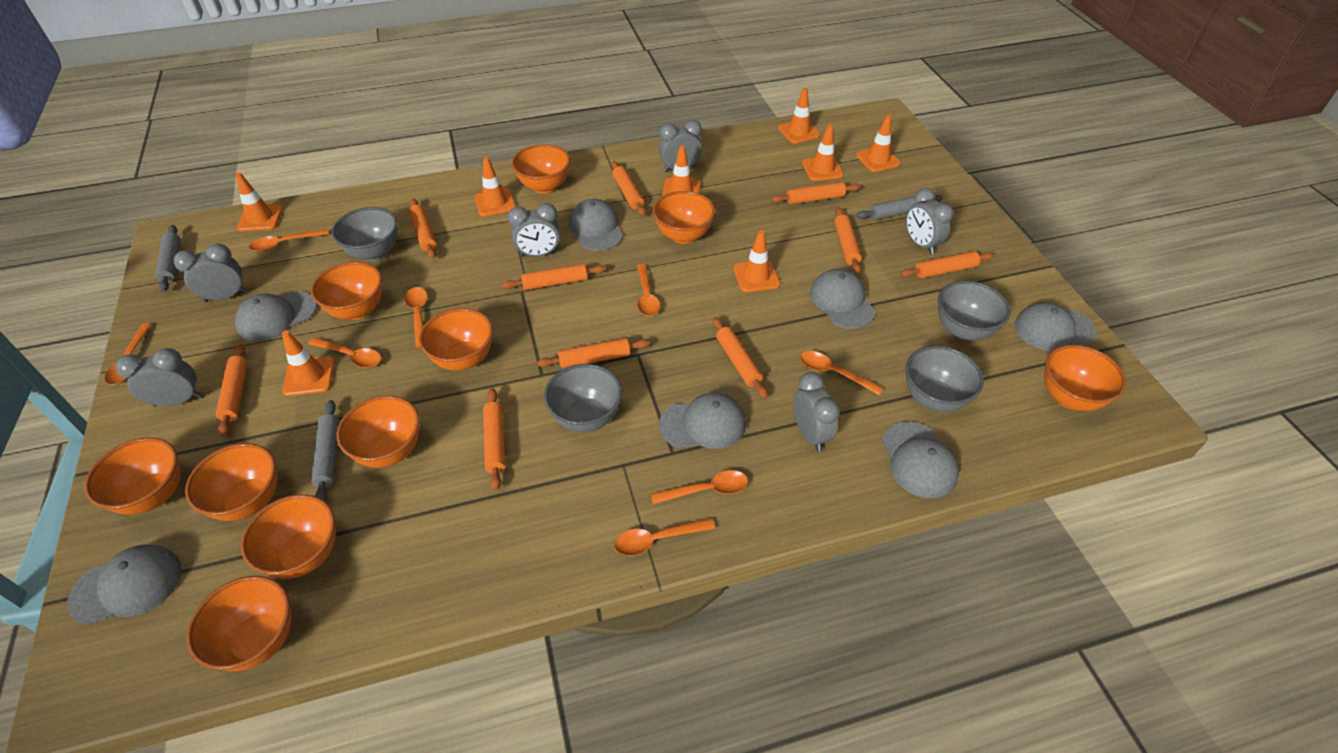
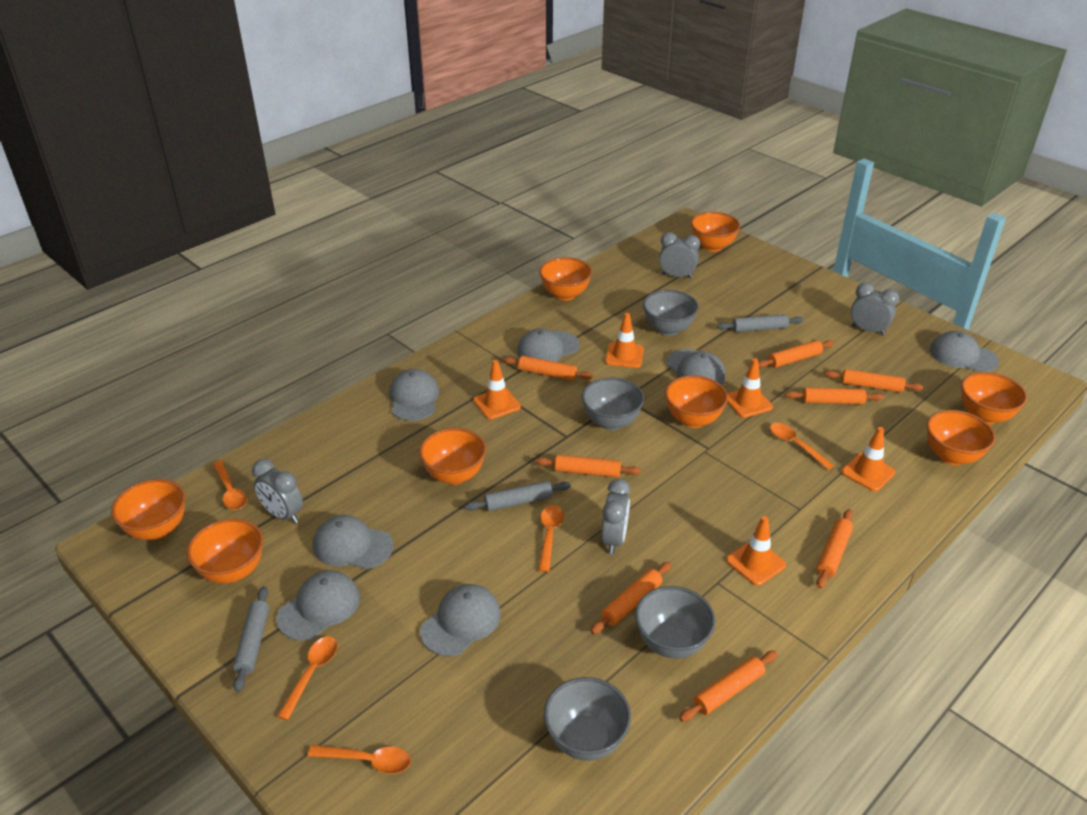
grey clock: [116,348,202,406] [174,243,247,302] [508,203,560,257] [659,120,702,172] [793,372,840,452] [906,188,953,255] = 6 -> [252,459,303,524] [601,479,631,554] [659,232,700,279] [851,283,899,335] = 4
orange bowl: [85,437,181,515] [185,443,278,521] [187,576,292,671] [241,494,336,579] [311,262,382,320] [337,395,420,468] [419,308,493,371] [512,144,570,194] [653,191,715,244] [1044,345,1126,411] = 10 -> [111,479,186,540] [187,519,263,584] [419,428,486,485] [539,257,592,301] [665,375,728,428] [691,212,740,252] [927,410,995,465] [961,372,1027,424] = 8
orange rolling pin: [216,344,248,436] [409,199,437,259] [483,388,506,491] [502,264,606,290] [537,338,650,368] [611,161,646,216] [713,317,768,399] [771,182,861,205] [834,207,862,274] [900,251,994,278] = 10 -> [503,356,593,380] [536,455,641,478] [591,562,671,634] [679,651,777,722] [758,340,834,368] [785,388,884,404] [816,509,853,589] [824,369,923,392] = 8
orange spoon: [105,323,152,385] [249,229,329,252] [308,337,381,368] [405,287,427,348] [614,518,715,556] [637,264,660,316] [651,470,748,504] [800,351,883,395] = 8 -> [213,461,247,510] [277,636,338,720] [307,745,411,774] [539,505,564,572] [770,423,834,470] = 5
orange traffic cone: [235,172,283,231] [282,330,335,396] [474,157,516,217] [662,145,700,196] [733,230,780,292] [778,88,820,144] [802,124,844,181] [856,115,901,172] = 8 -> [473,360,521,420] [605,313,644,368] [726,516,786,586] [727,358,773,418] [841,427,895,492] = 5

